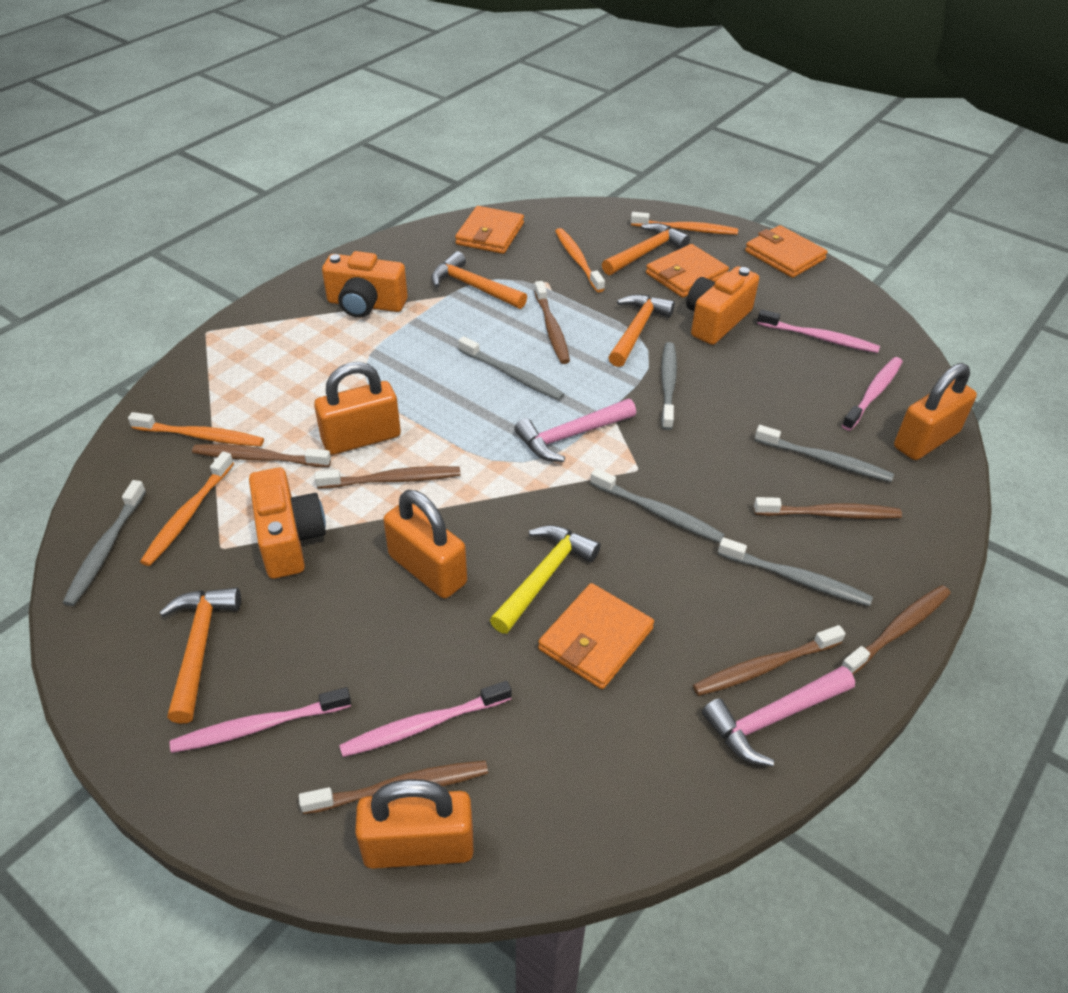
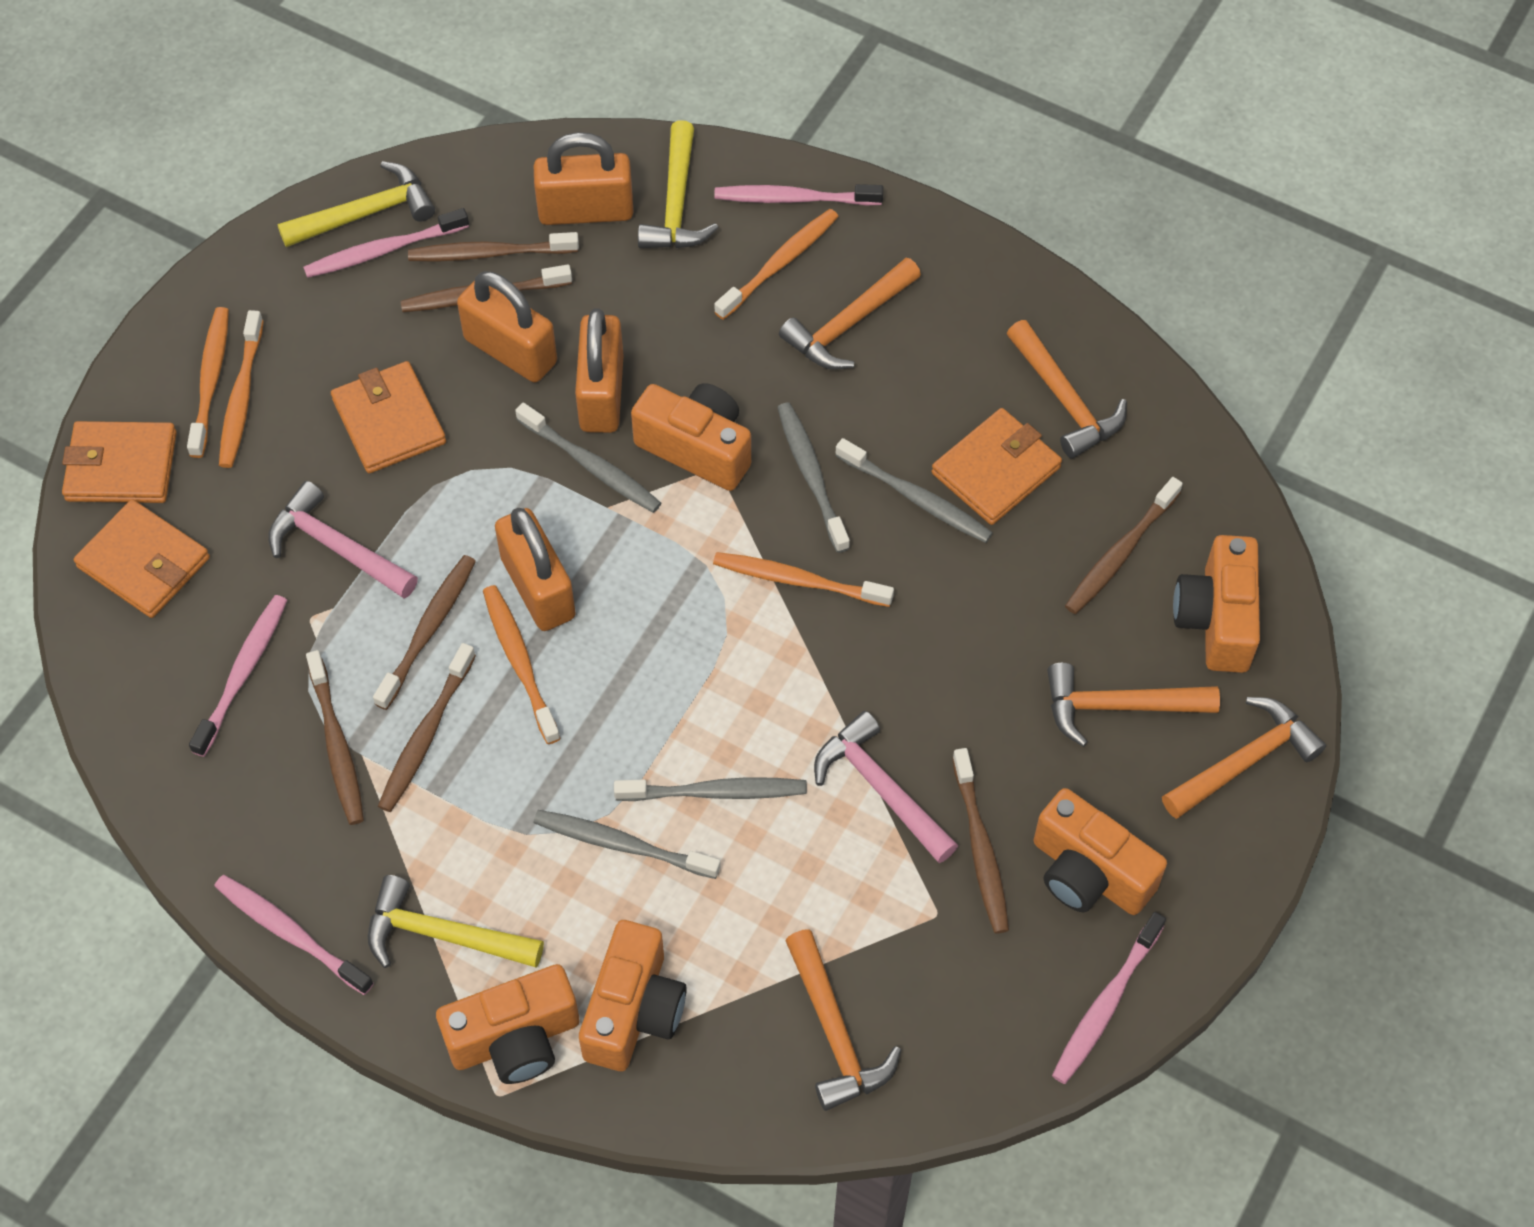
grey toothbrush: [63,480,146,606] [458,336,564,400] [590,468,725,543] [661,342,677,430] [718,537,873,606] [755,425,894,482] = 6 -> [515,403,661,513] [534,810,721,879] [614,777,807,801] [777,403,850,553] [835,438,993,543] = 5
orange camera: [249,468,326,579] [322,251,408,318] [686,266,759,345] = 3 -> [436,964,579,1084] [579,920,687,1071] [631,383,751,491] [1034,788,1167,915] [1173,535,1260,673] = 5
orange hammer: [159,588,241,724] [431,251,527,309] [602,223,690,275] [608,294,675,367] = 4 -> [779,258,921,370] [785,929,901,1111] [1007,320,1127,459] [1047,663,1220,747] [1162,697,1326,819] = 5
orange toothbrush: [128,412,264,447] [140,452,234,566] [555,228,605,292] [631,212,738,235] = 4 -> [187,307,229,458] [219,310,263,468] [483,585,561,744] [713,552,894,607] [714,209,839,320] = 5
pink toothbrush: [170,687,351,753] [339,681,512,757] [757,309,880,353] [842,357,903,431] = 4 -> [189,595,287,757] [214,875,374,995] [303,208,469,278] [714,184,883,206] [1052,912,1166,1084] = 5
yellow hammer: [490,525,601,634] = 1 -> [277,161,435,247] [368,875,544,968] [638,120,718,248] = 3

